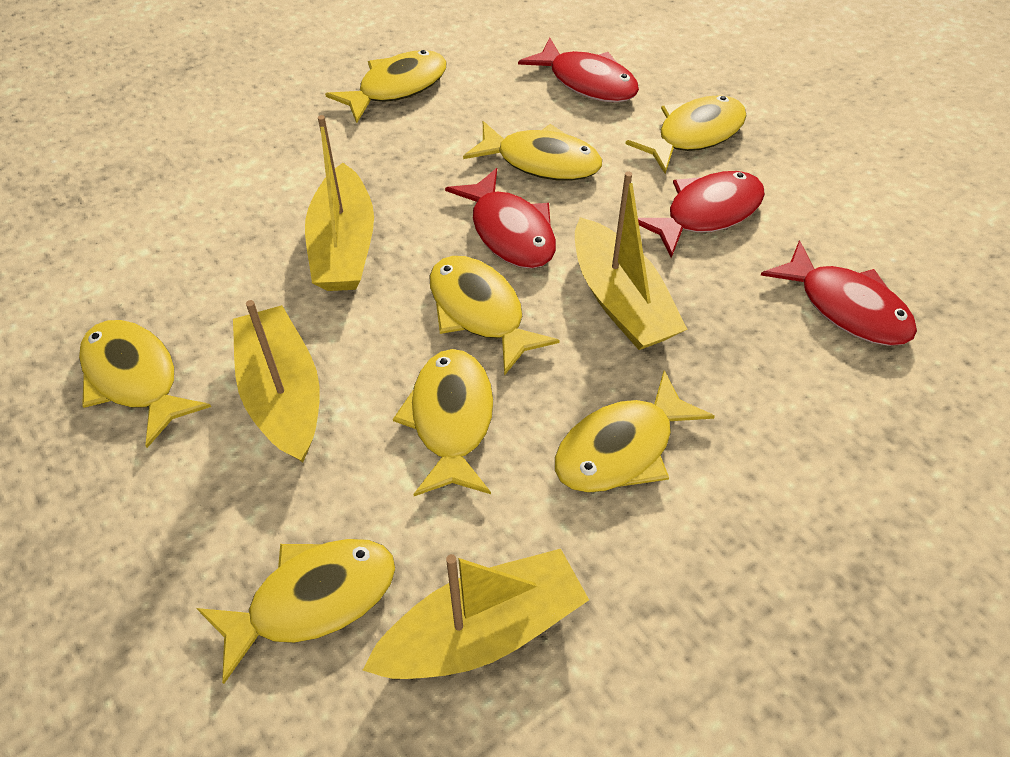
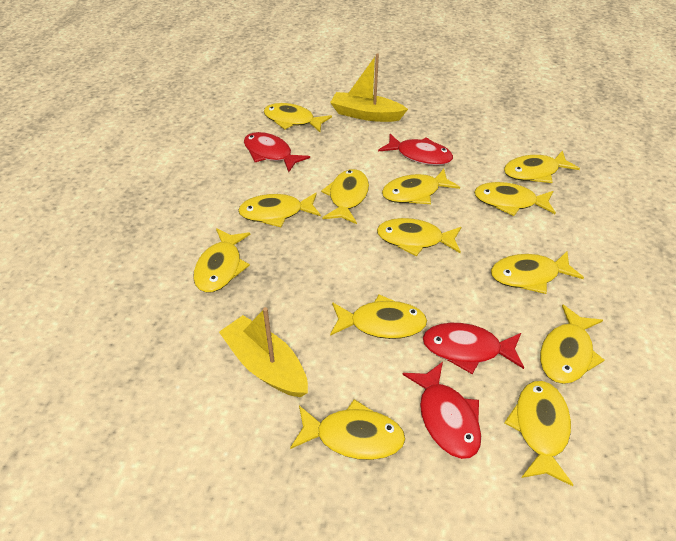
yellow boat: [233,300,319,463] [305,115,374,291] [362,549,589,679] [575,171,688,350] = 4 -> [219,307,308,397] [330,53,408,122] = 2
yellow fish: [79,320,211,448] [197,539,395,684] [325,50,447,123] [393,349,493,496] [429,256,560,376] [463,121,602,181] [555,370,715,493] [625,95,747,174] = 8 -> [193,228,251,293] [238,193,321,227] [264,103,332,132] [290,399,405,460] [321,169,369,224] [330,294,427,339] [377,218,461,256] [382,169,460,204] [474,182,556,216] [491,252,584,294] [504,150,580,183] [505,381,573,486] [540,304,605,384] = 13

